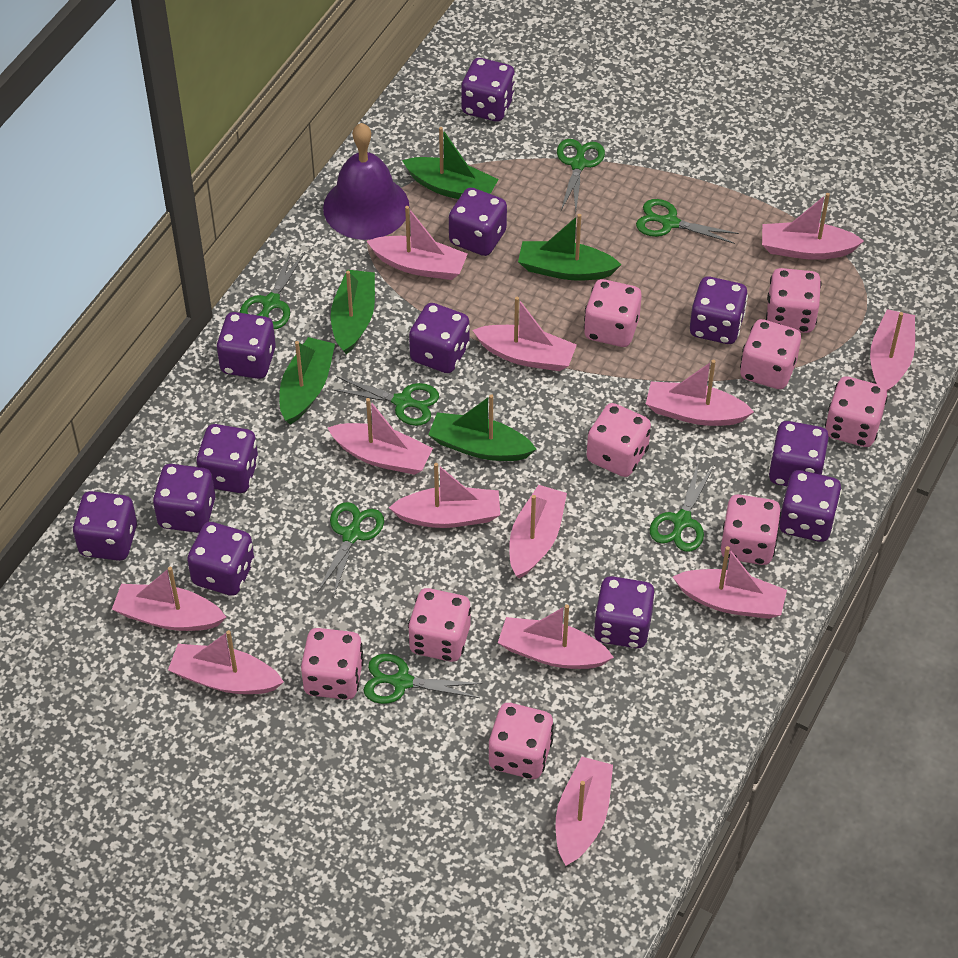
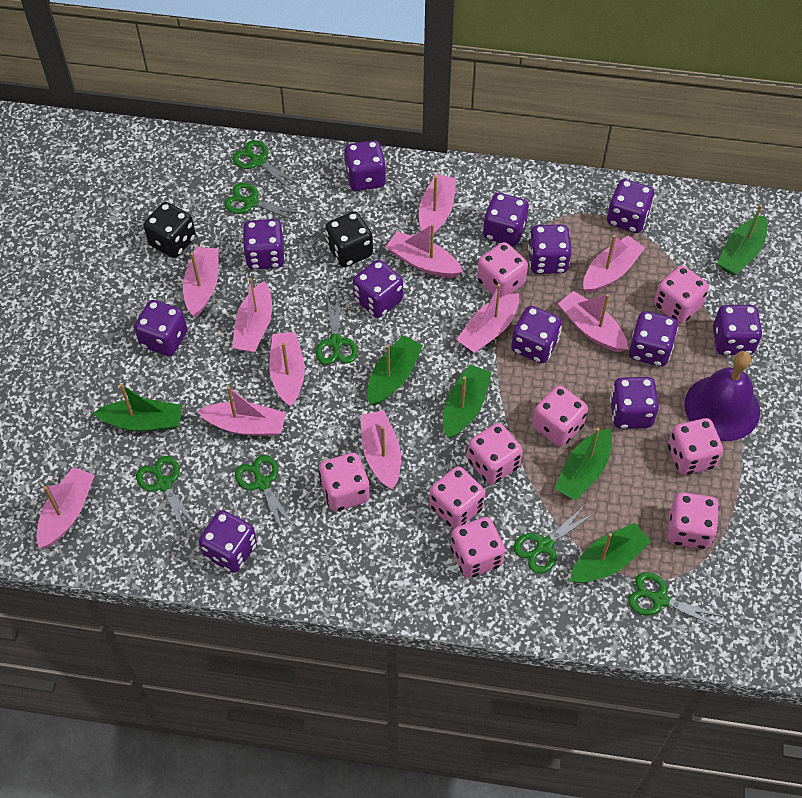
black dice: none = 0 -> [144,202,196,258] [325,211,373,267] = 2
green boat: [279,337,335,425] [331,270,375,354] [402,127,499,199] [428,394,536,461] [518,214,621,281] = 5 -> [93,384,182,432] [367,336,423,406] [443,364,492,438] [554,428,612,501] [570,523,651,583] [717,205,768,275] = 6
pink boat: [112,567,226,631] [168,630,284,694] [328,398,433,475] [367,206,468,280] [389,463,500,528] [472,297,577,371] [498,604,614,669] [509,485,567,579] [556,757,613,866] [646,360,754,426] [673,546,787,619] [762,193,864,260] [870,309,915,392] = 13 -> [37,467,95,548] [183,247,219,317] [197,386,286,436] [232,278,272,352] [269,332,305,407] [361,410,401,490] [386,224,463,278] [419,174,456,238] [456,284,519,353] [558,291,628,352] [583,235,645,293] = 11

